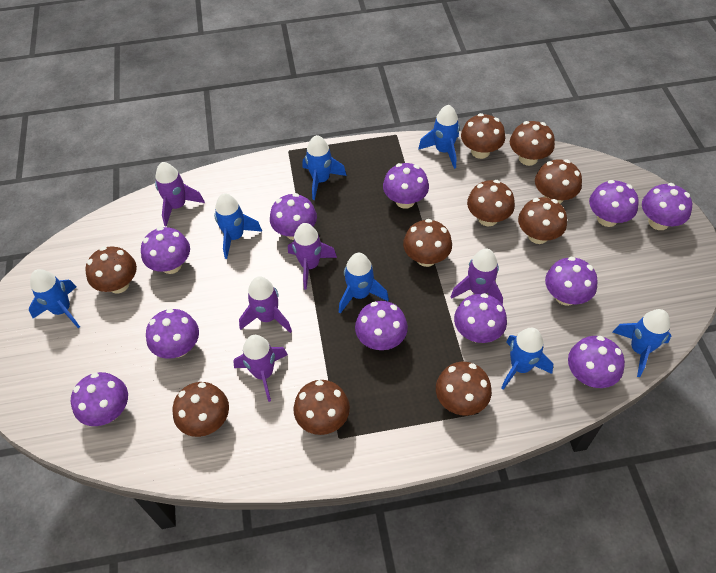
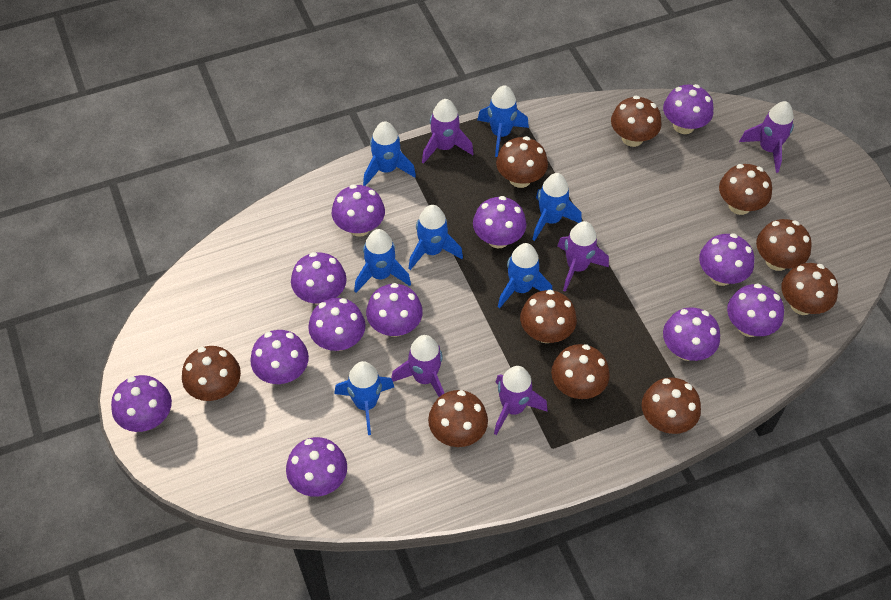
purple mushroom: [71,372,128,426] [141,227,190,274] [146,308,199,359] [270,193,317,240] [355,301,408,350] [383,163,429,209] [454,293,507,343] [545,257,598,306] [568,336,625,388] [589,180,639,227] [642,183,692,230] = 11 -> [111,375,172,432] [250,330,309,384] [286,437,347,497] [291,252,347,305] [308,298,365,351] [332,184,385,237] [366,283,423,337] [473,196,526,248] [663,84,713,134] [663,307,720,361] [699,234,754,286] [727,283,784,337] = 12

